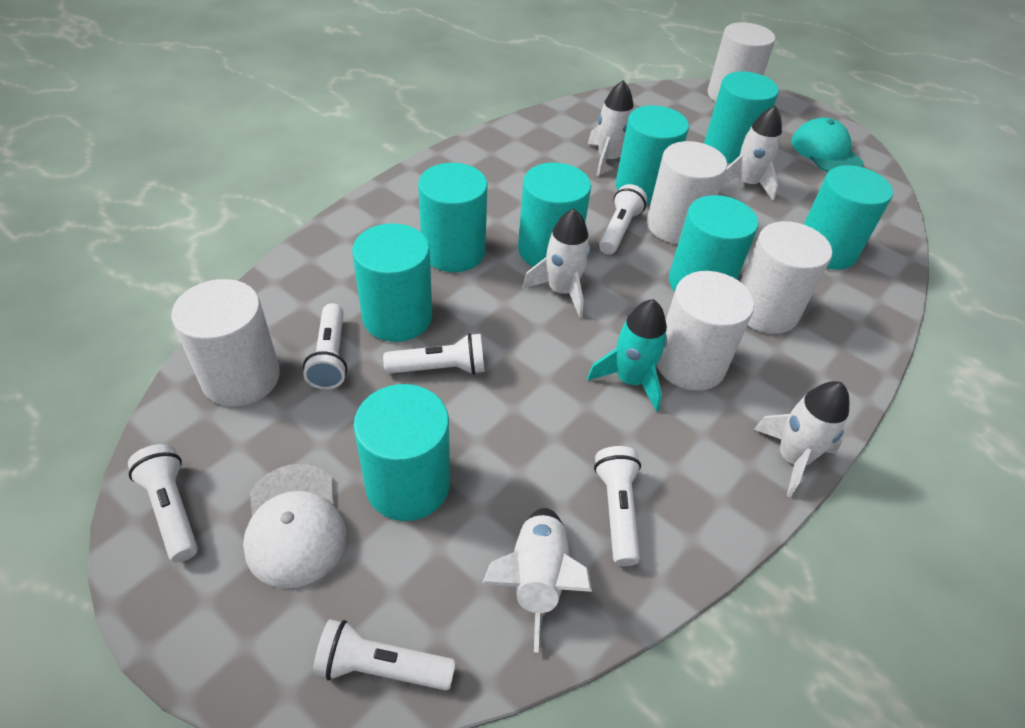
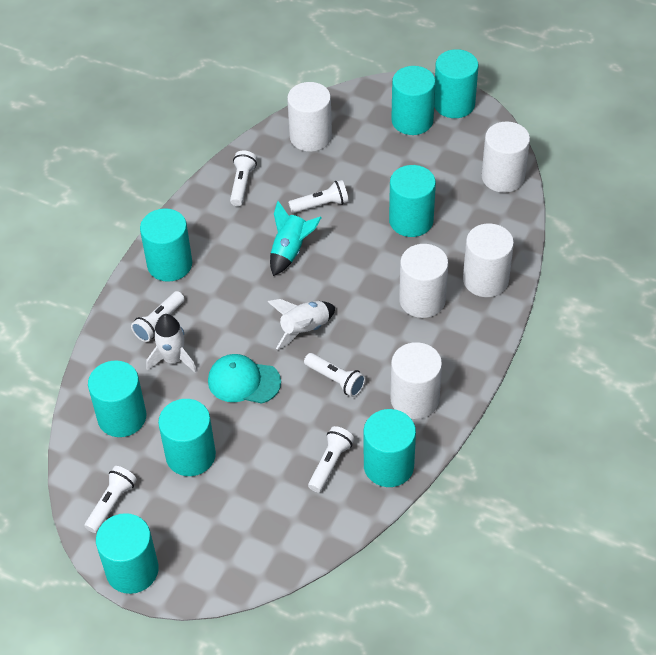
white cap: [243,464,346,588] = 1 -> none = 0
white rocket: [482,508,592,653] [523,208,590,318] [588,80,634,177] [721,105,782,201] [753,381,849,498] = 5 -> [146,314,197,373] [268,299,335,350] = 2

